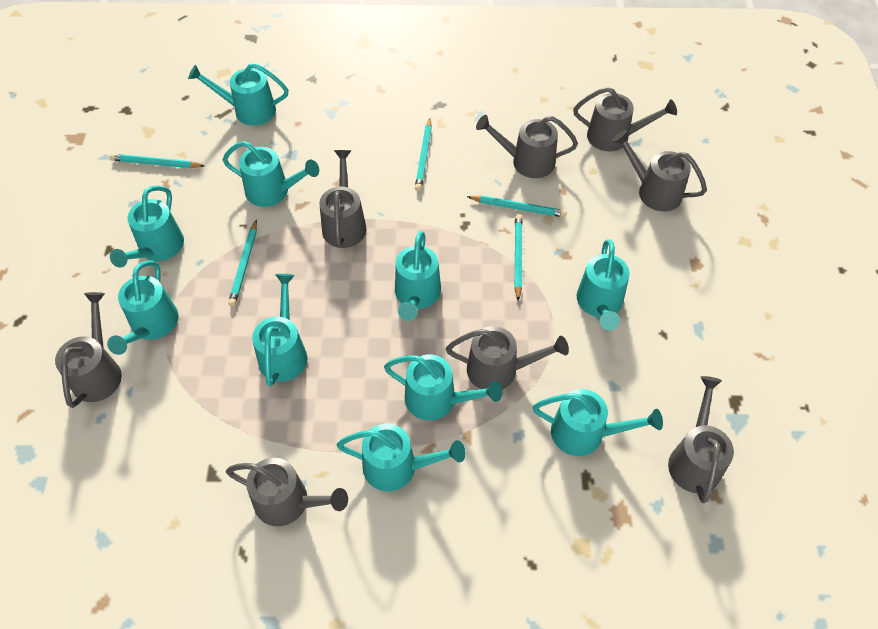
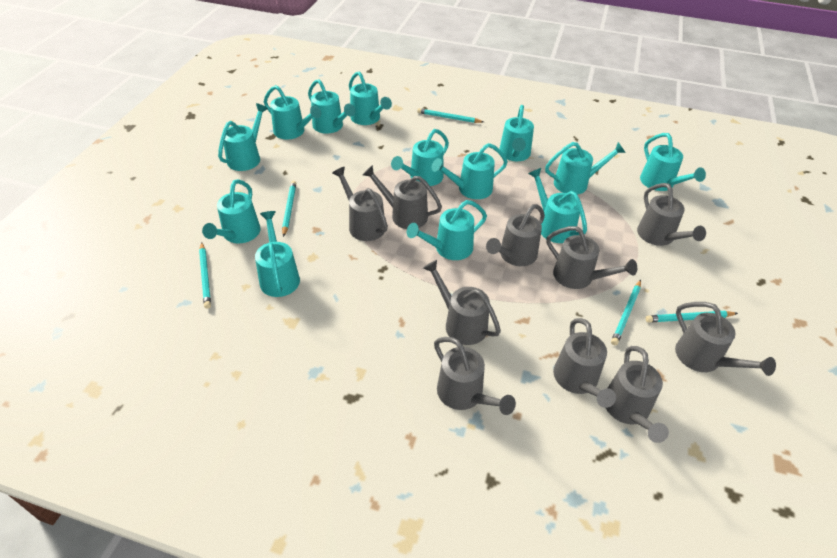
grey watering can: [55,292,122,408] [226,458,348,526] [319,150,366,248] [446,326,569,390] [476,115,578,178] [573,87,677,151] [612,130,707,211] [668,376,734,503] = 8 -> [332,167,388,241] [363,165,442,229] [423,260,501,345] [434,337,516,415] [486,204,545,266] [546,226,637,289] [553,318,616,408] [606,346,669,443] [637,183,706,246] [675,302,776,376] = 10
turquoise watering can: [107,261,179,355] [110,185,184,268] [188,63,288,126] [223,141,319,207] [252,274,307,387] [337,424,465,491] [384,354,503,421] [395,231,441,321] [533,389,663,456] [577,239,630,330] = 10 -> [202,179,261,243] [218,103,268,171] [255,211,300,297] [264,85,321,139] [308,79,356,134] [349,71,392,125] [391,129,449,186] [407,200,487,260] [432,143,508,199] [499,105,534,161] [528,168,587,243] [545,142,626,195] [640,133,706,191] = 13

